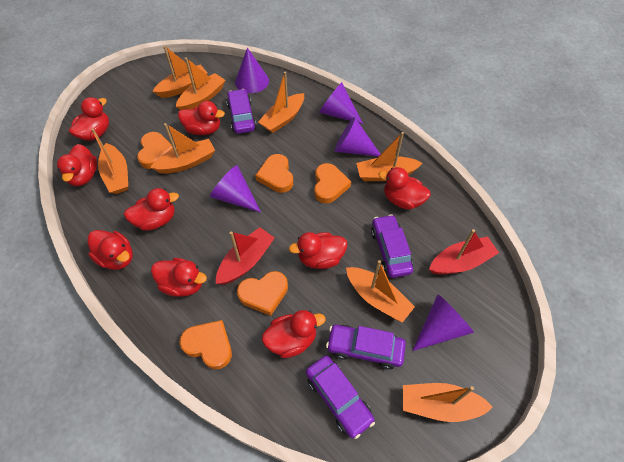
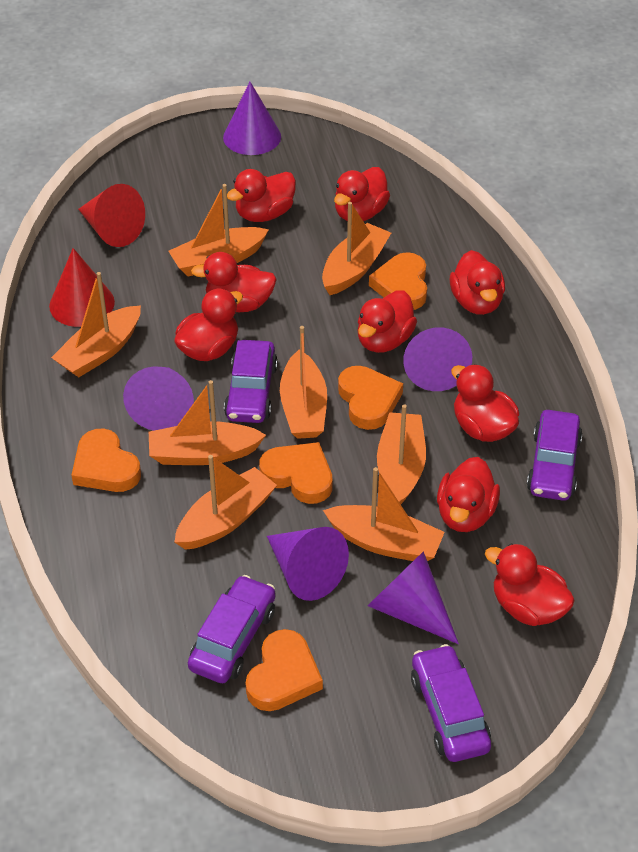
red boat: [216,227,275,285] [429,229,499,275] = 2 -> none = 0
red cone: none = 0 -> [49,248,115,327] [78,184,145,247] = 2

